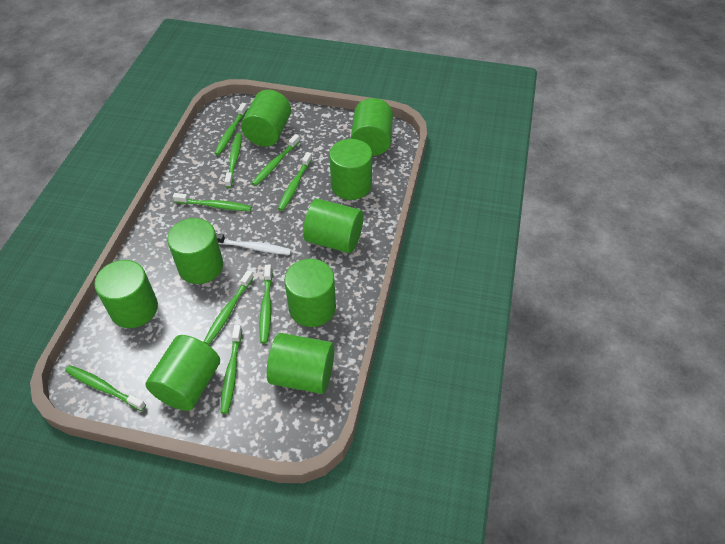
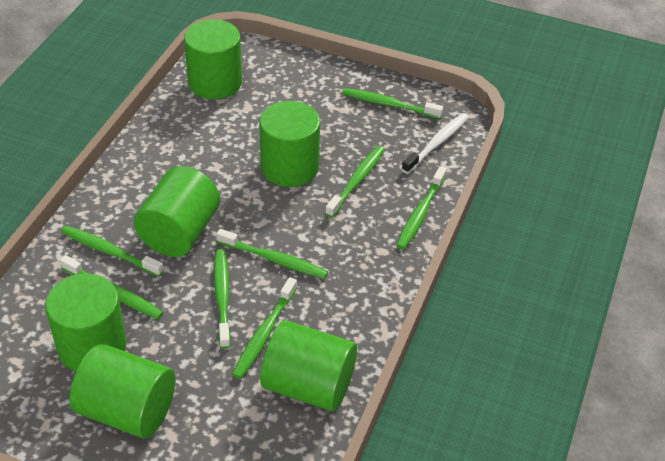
green cylinder: [94,260,158,328] [145,335,220,411] [167,218,223,284] [241,90,291,147] [267,333,334,394] [284,259,336,327] [303,199,363,253] [329,139,372,200] [351,98,393,156] = 9 -> [45,274,127,372] [70,344,175,439] [134,166,220,257] [184,19,242,99] [259,101,320,187] [260,320,357,411] = 6
green toothbrush: [65,365,146,411] [173,193,252,211] [203,270,254,345] [214,103,247,155] [220,325,242,414] [225,133,242,188] [252,134,300,186] [259,265,273,343] [278,152,312,211] = 9 -> [60,255,164,319] [61,226,164,277] [214,249,231,349] [216,229,328,279] [232,277,297,379] [325,146,385,218] [342,88,443,119] [396,166,447,249] = 8

